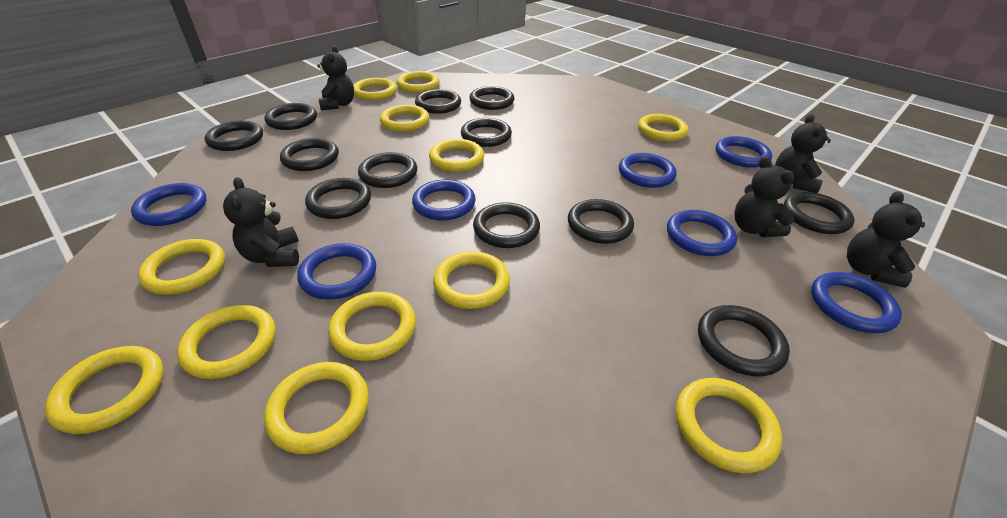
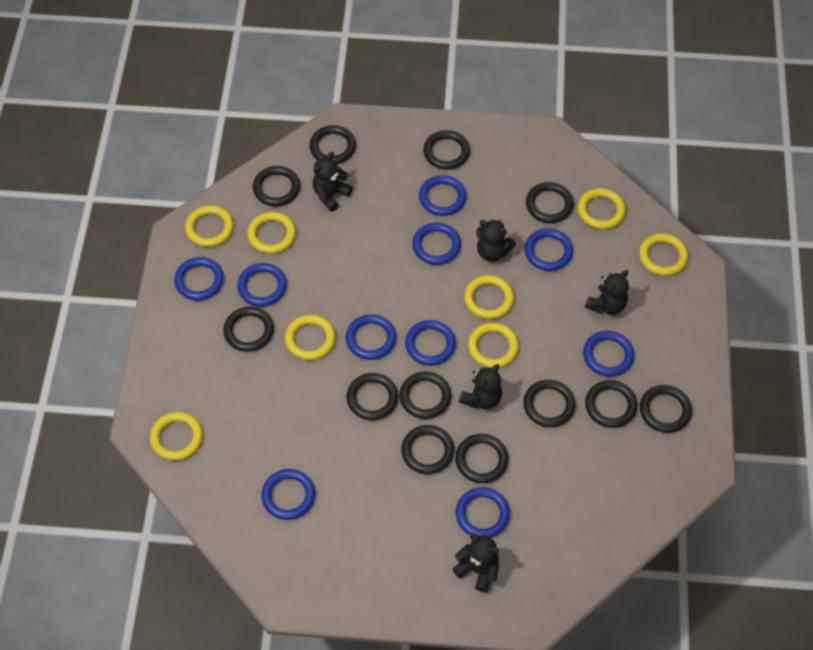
blue ring: [131,183,206,226] [297,243,376,300] [412,179,476,221] [619,153,677,188] [667,210,737,256] [716,136,772,168] [811,272,902,333] = 7 -> [174,257,224,301] [237,263,287,307] [261,469,315,520] [346,314,396,360] [405,320,456,366] [412,223,461,265] [419,175,467,216] [456,487,510,538] [524,228,573,271] [583,331,634,377] = 10
yellow ring: [44,346,163,434] [138,239,225,295] [177,305,275,379] [264,362,369,454] [328,292,416,361] [353,78,397,100] [380,105,429,132] [397,71,440,93] [429,139,484,172] [433,251,510,309] [638,114,689,141] [676,378,782,473] = 12 -> [150,412,203,461] [185,205,234,247] [247,212,296,254] [285,315,336,360] [464,275,514,319] [468,322,519,368] [578,188,626,229] [639,233,688,276] = 8

